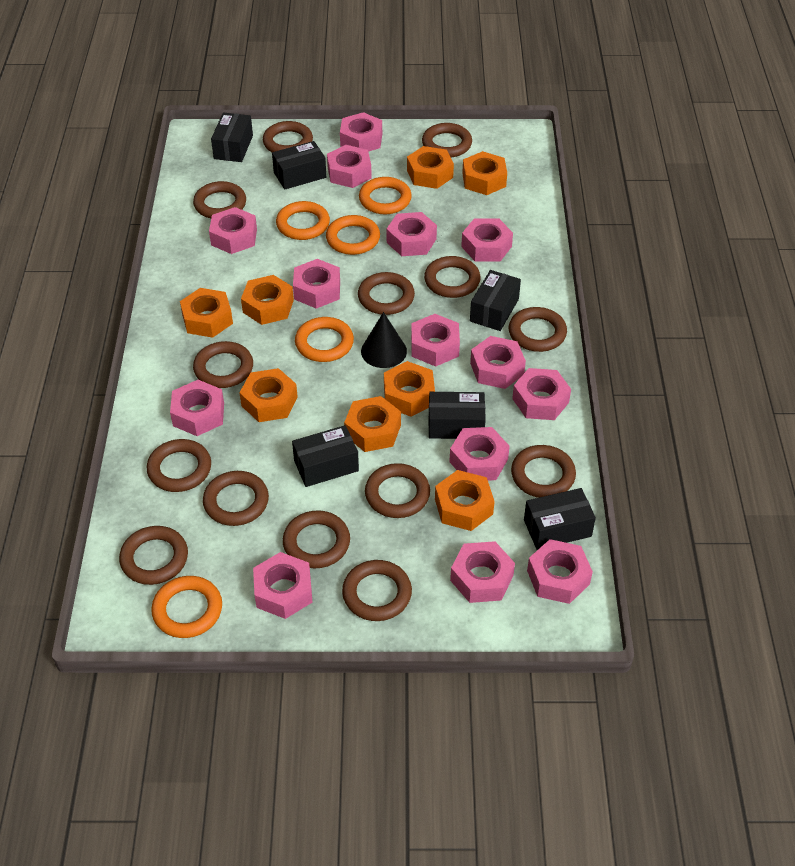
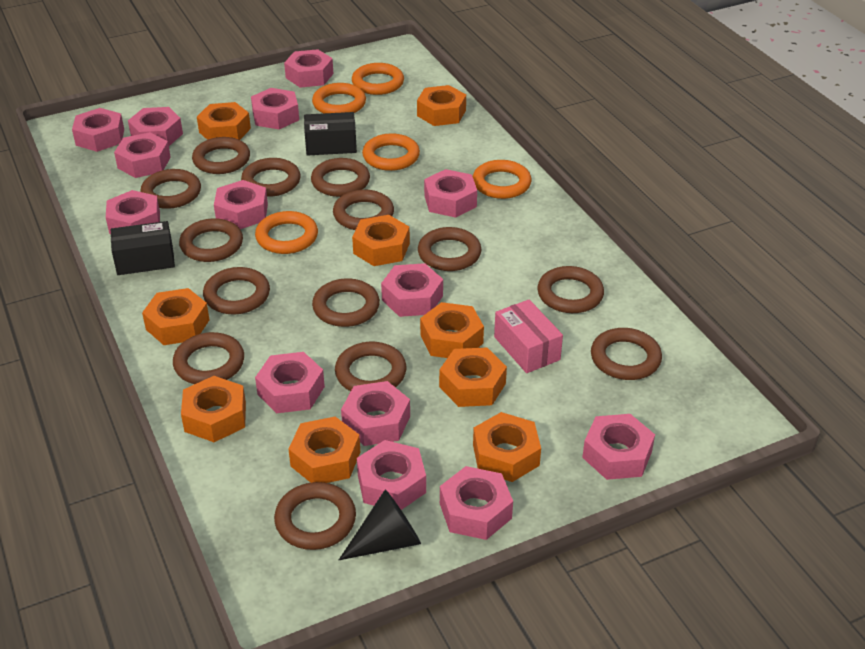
black box: [211,113,253,162] [272,141,326,190] [292,425,359,487] [428,392,486,439] [470,270,521,331] [524,488,596,550] = 6 -> [111,221,175,275] [304,112,357,156] = 2
orange nut: [180,288,233,338] [240,368,298,422] [241,275,294,325] [344,396,401,452] [384,361,435,417] [407,146,454,189] [435,470,495,531] [462,151,507,195] = 8 -> [142,288,210,345] [181,376,246,442] [197,102,251,140] [288,417,360,483] [352,215,410,266] [417,85,466,126] [420,302,484,358] [439,347,507,407] [473,412,541,482] = 9
pink box: none = 0 -> [494,300,563,373] = 1

